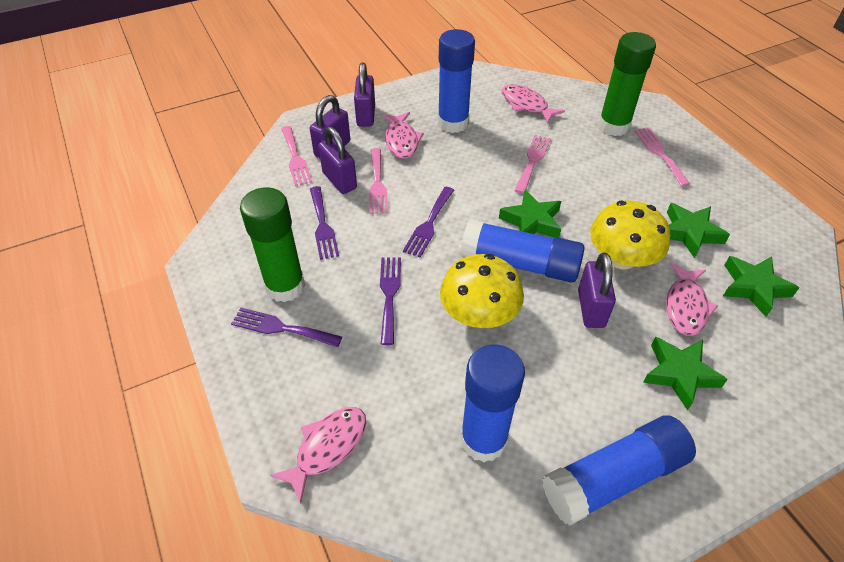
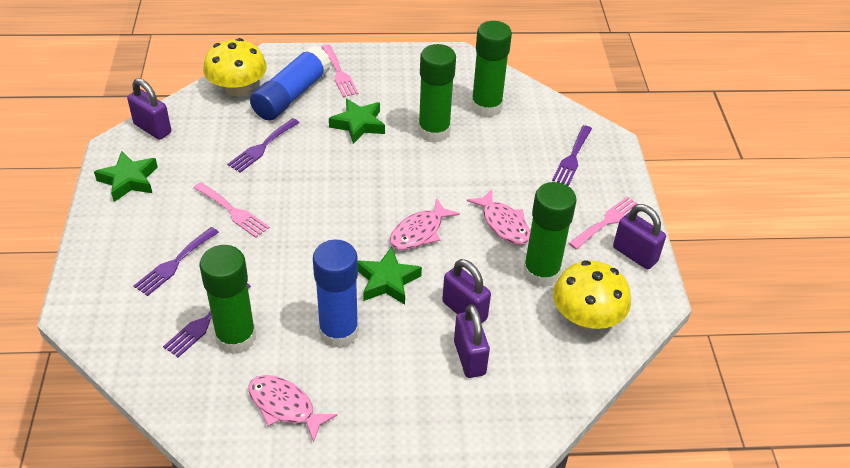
blue glue stick: [438,29,475,133] [460,344,525,462] [461,219,584,283] [542,416,696,525] = 4 -> [250,45,331,120] [313,240,359,348] = 2
green glue stick: [240,187,305,302] [598,32,656,136] = 2 -> [199,245,256,354] [418,44,456,143] [471,21,512,117] [523,182,577,287] = 4
green star: [499,190,561,238] [643,337,728,410] [667,203,730,258] [723,256,799,317] = 4 -> [94,151,158,202] [329,99,385,144] [358,247,422,305] = 3
pink fish: [270,407,366,503] [383,112,424,159] [502,84,565,124] [666,263,718,336] = 4 -> [248,375,337,443] [390,198,460,250] [467,189,530,245] = 3
pink fork: [281,126,312,186] [369,148,388,214] [514,135,551,194] [634,127,690,187] = 4 -> [194,182,270,238] [322,44,359,97] [569,196,637,250] = 3

